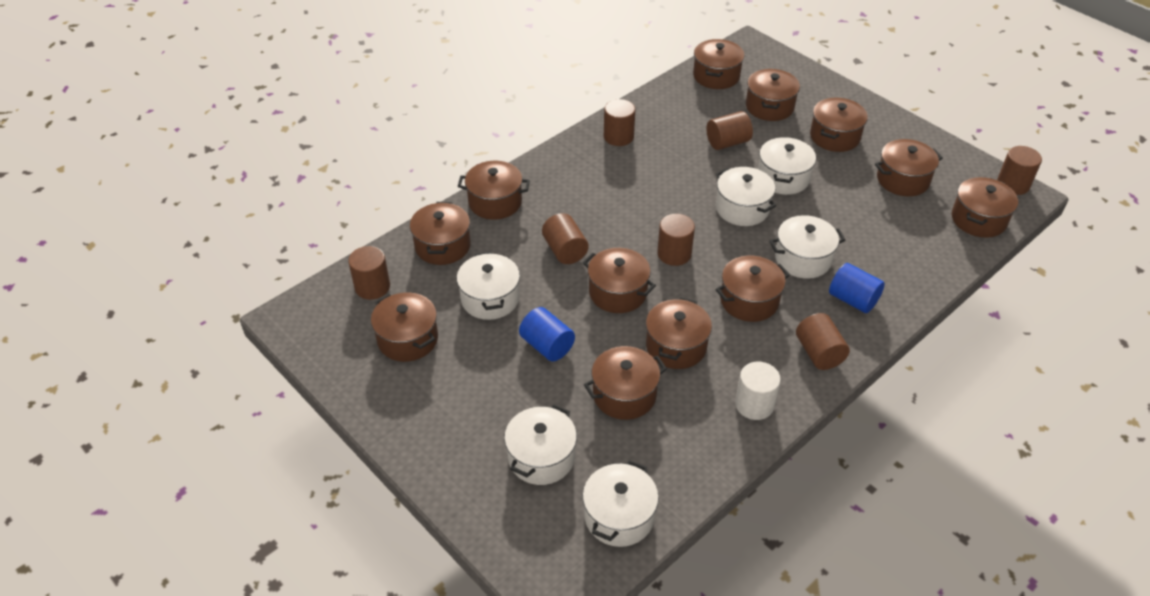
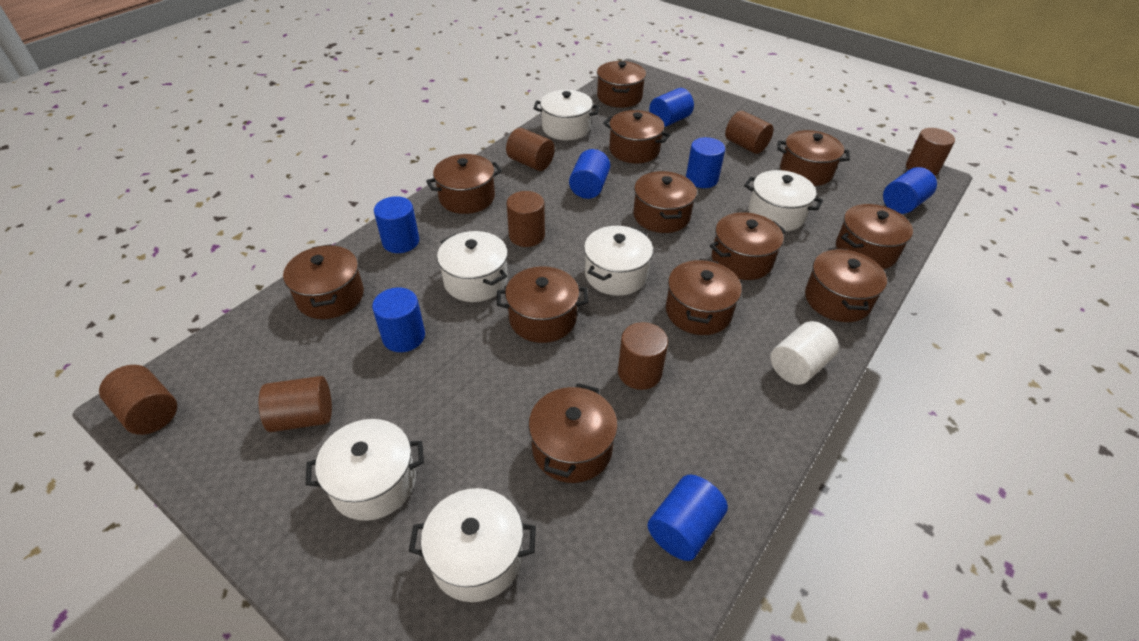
blue cylinder: [519,307,575,361] [829,263,885,313] = 2 -> [372,288,425,352] [374,196,419,253] [569,149,610,199] [648,475,728,561] [649,88,694,127] [686,137,725,188] [883,167,937,214] = 7

